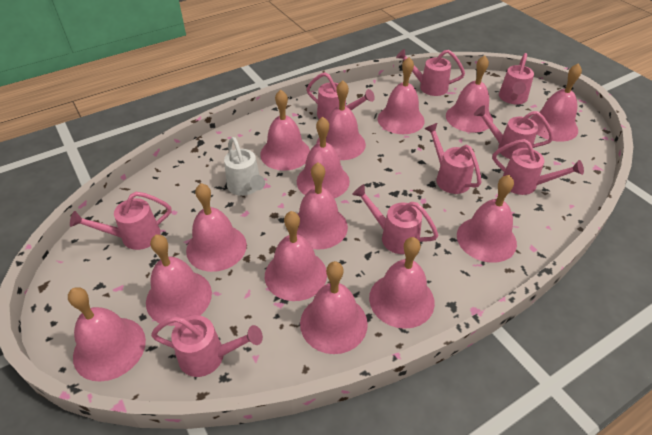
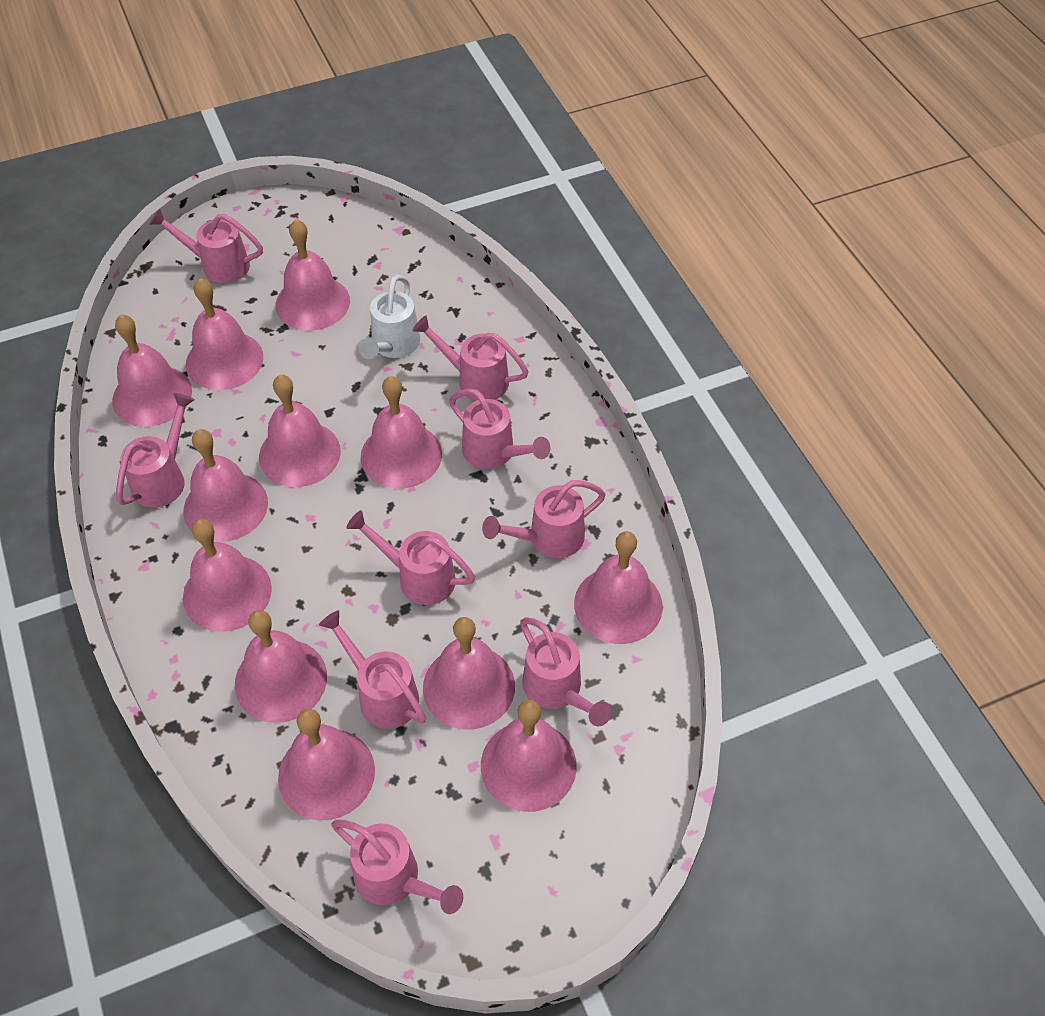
pink bell: [68,287,146,382] [146,235,212,326] [186,183,247,272] [260,90,310,171] [265,211,327,301] [297,117,350,198] [297,163,348,249] [300,261,368,354] [317,80,366,160] [369,237,435,329] [378,57,425,134] [446,55,493,133] [457,175,517,263] [530,63,582,142] = 14 -> [112,314,192,427] [183,429,268,542] [183,519,272,632] [186,278,263,390] [235,610,327,723] [259,375,341,487] [275,219,350,331] [278,708,375,820] [361,376,442,489] [423,617,515,730] [481,700,577,812] [574,531,663,644] = 12

